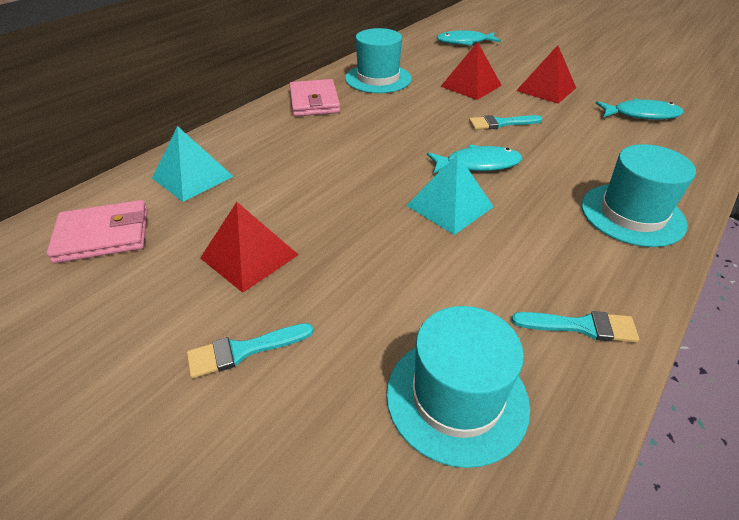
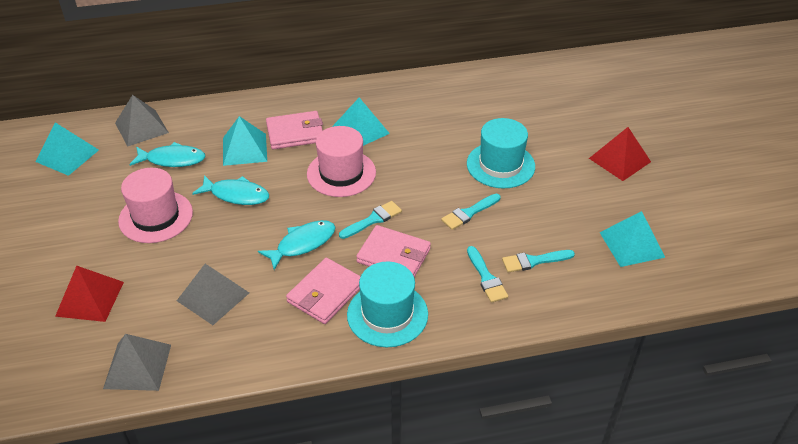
grey pyramid: none = 0 -> [103,334,171,391] [115,95,169,147] [177,264,249,325] = 3
pink hat: none = 0 -> [118,168,193,243] [307,126,376,197] = 2
pink wallet: [46,200,148,263] [289,79,340,116] = 2 -> [266,111,323,149] [286,258,361,324] [356,225,431,277] = 3
red pyramid: [200,202,299,293] [440,42,502,100] [516,45,576,104] = 3 -> [55,266,124,322] [589,127,651,181] = 2
turquoise brush: [187,323,313,378] [469,115,543,130] [511,311,639,342] = 3 -> [339,201,402,239] [441,194,501,230] [467,246,508,303] [502,250,575,272] = 4
turquoise hat: [345,28,412,93] [386,306,530,468] [581,144,696,247] = 3 -> [347,262,428,347] [467,118,535,188] = 2
turquoise pyramid: [152,126,234,202] [406,153,493,235] = 2 -> [36,122,99,176] [223,116,267,166] [332,98,390,146] [600,211,665,267] = 4

